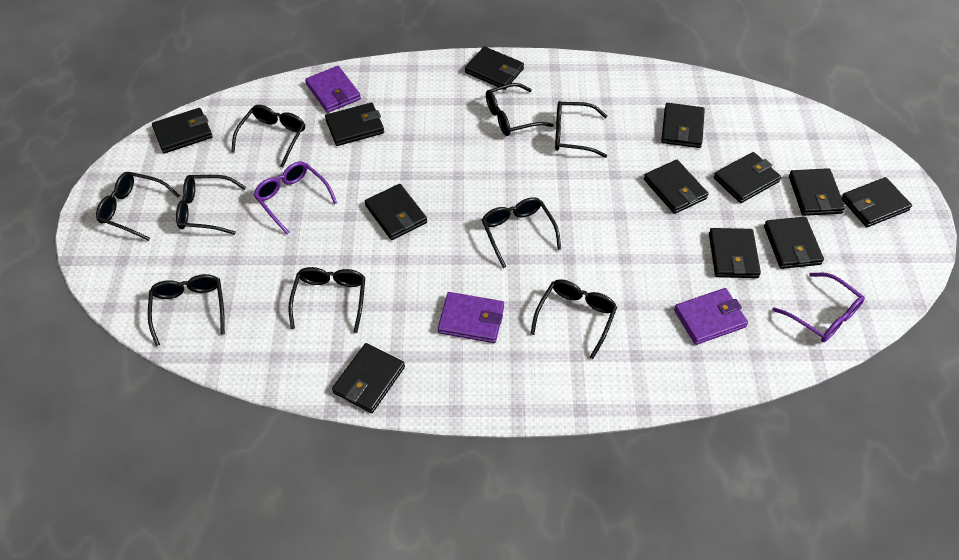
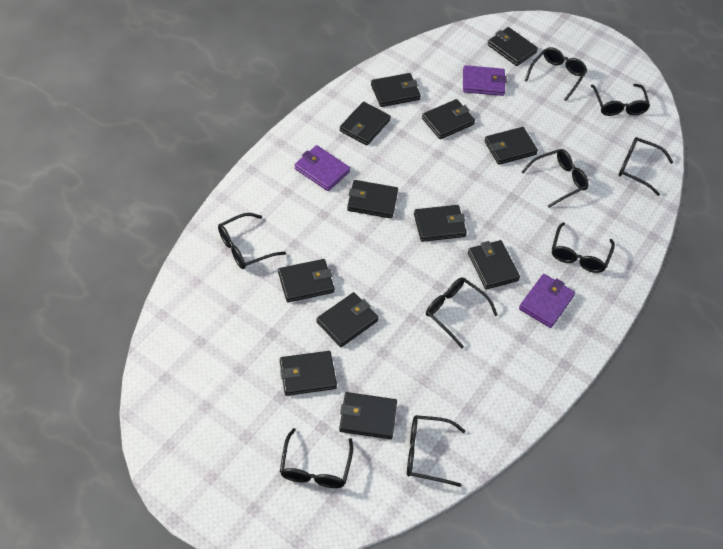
purple glasses: [254,161,337,234] [773,273,865,342] = 2 -> none = 0

